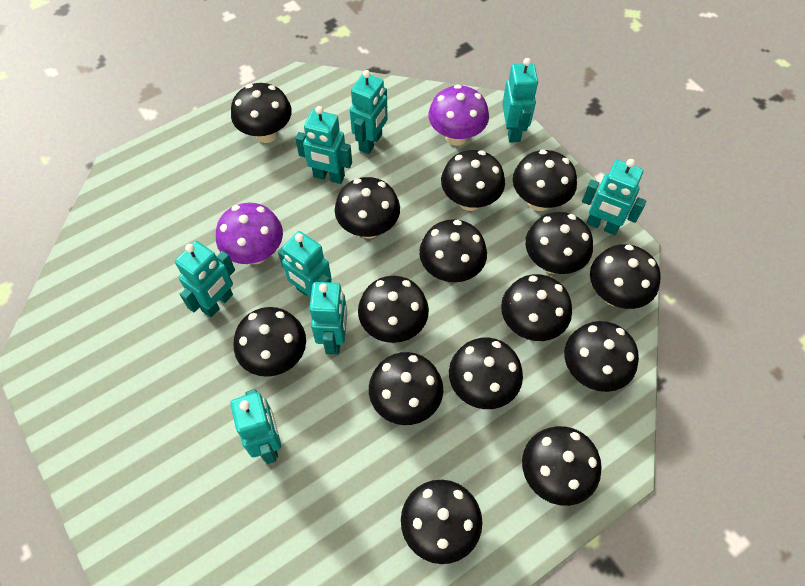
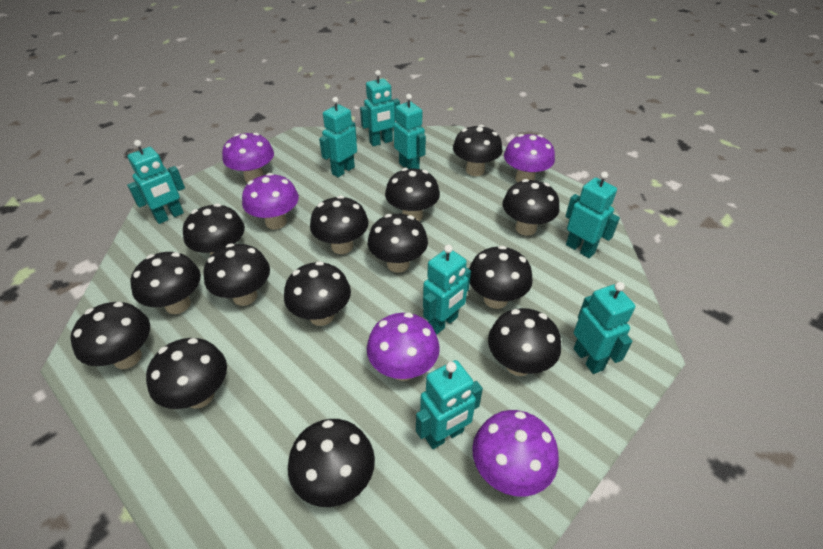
black mushroom: [231,83,292,143] [234,307,306,377] [335,177,400,239] [358,276,429,343] [369,352,443,425] [401,480,482,564] [419,219,487,282] [441,150,505,211] [449,337,523,409] [501,274,572,341] [513,150,577,211] [522,426,602,506] [525,212,593,274] [564,321,639,392] [590,244,661,309] = 15 -> [70,302,150,369] [130,252,201,314] [146,338,227,409] [183,203,245,255] [204,243,270,306] [284,261,351,326] [288,419,375,507] [310,196,369,254] [368,214,428,273] [385,168,440,221] [453,125,502,176] [469,246,533,309] [488,308,561,376] [503,179,559,236] = 14
purple mushroom: [216,203,283,264] [428,84,489,146] = 2 -> [222,133,274,183] [242,173,299,229] [367,312,440,381] [472,410,559,497] [504,134,555,182] = 5

